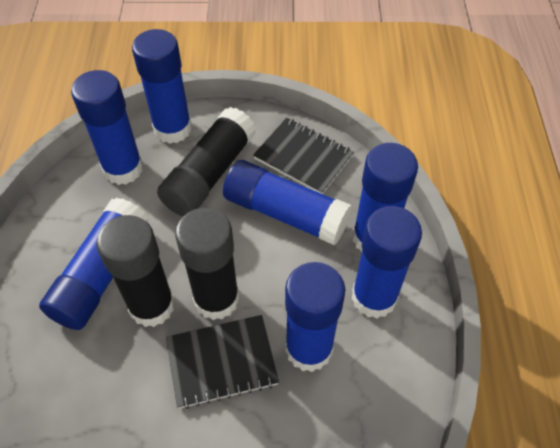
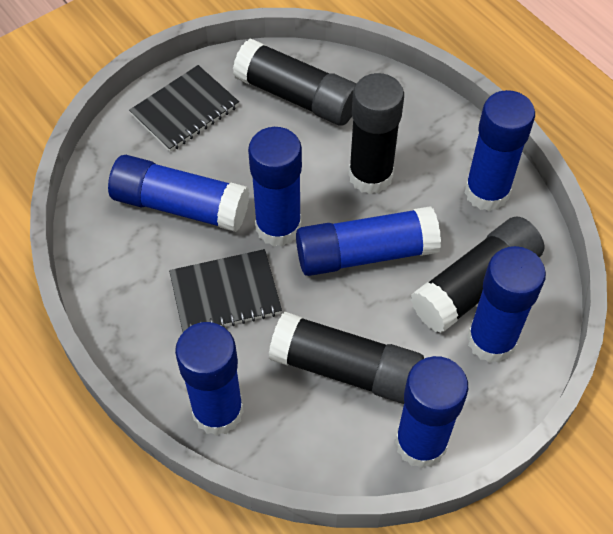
black glue stick: [96,215,175,327] [157,107,256,216] [175,208,239,320] = 3 -> [233,39,357,126] [269,312,424,404] [348,73,404,194] [411,216,544,333] = 4

